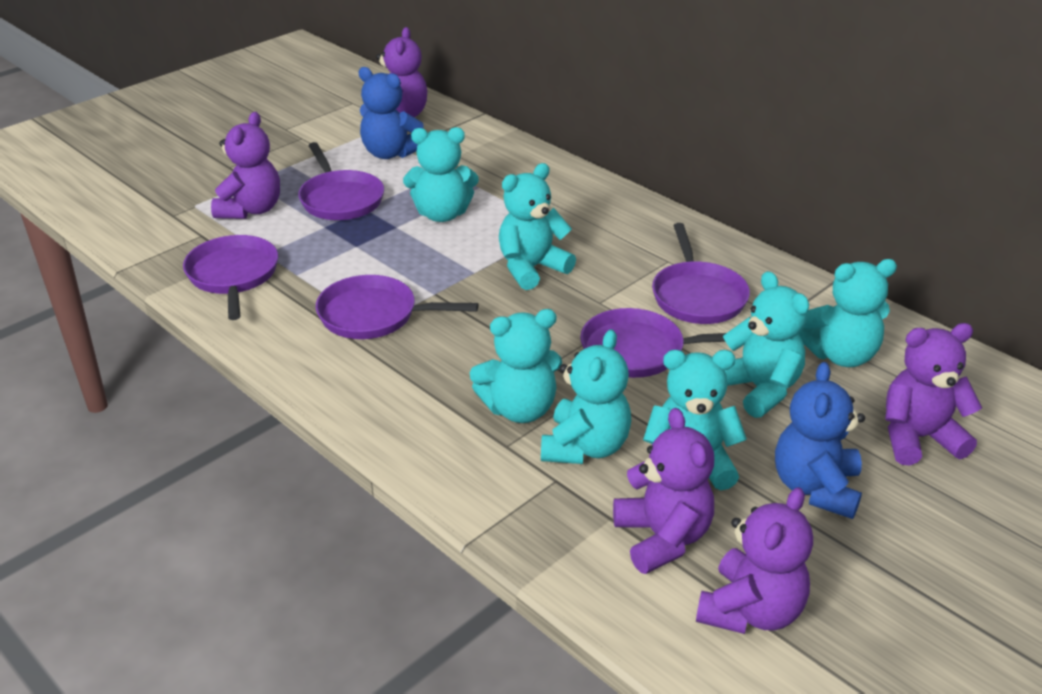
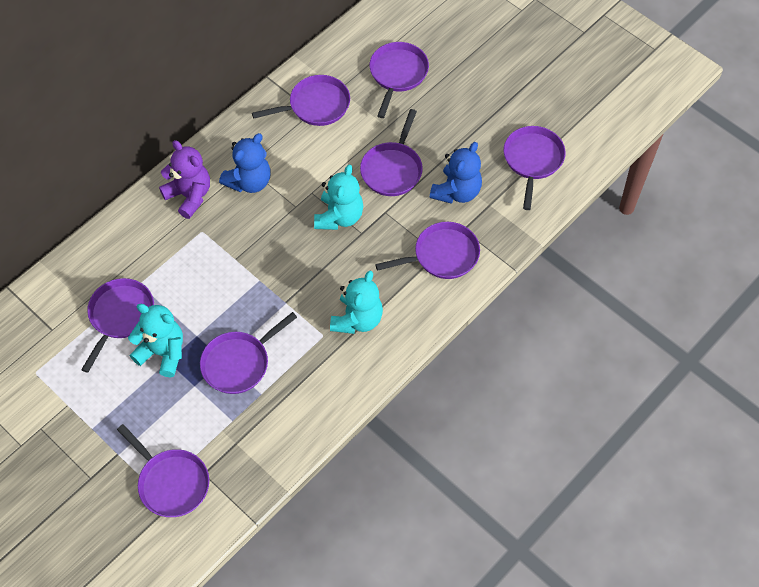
purple pan: [183,235,278,320] [298,142,384,220] [316,275,478,339] [580,308,726,378] [652,223,750,324] = 5 -> [81,278,154,373] [117,424,209,517] [200,312,297,394] [252,75,350,126] [360,109,423,196] [369,42,429,118] [375,222,480,279] [504,126,566,210] = 8
purple teddy bear: [211,112,280,219] [376,27,427,117] [613,408,714,574] [696,487,813,634] [885,323,982,465] = 5 -> [159,140,210,219] = 1
turquoise teddy bear: [403,127,479,222] [470,309,562,423] [499,163,576,290] [541,329,631,464] [643,350,747,490] [723,271,809,418] [798,259,897,367] = 7 -> [128,304,183,377] [314,164,363,230] [330,271,383,334] = 3

